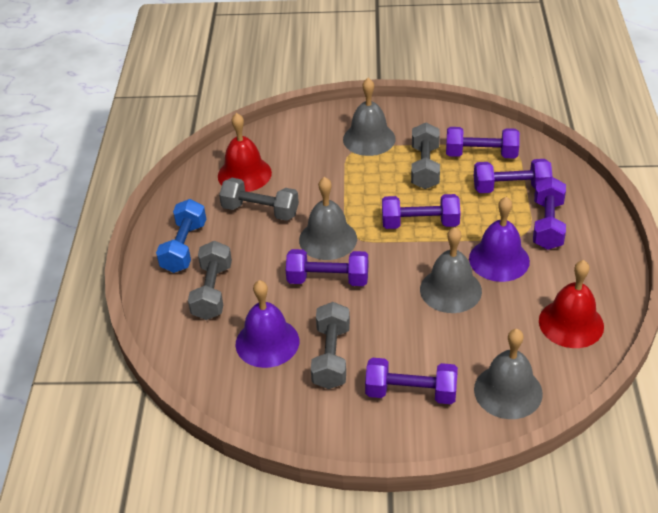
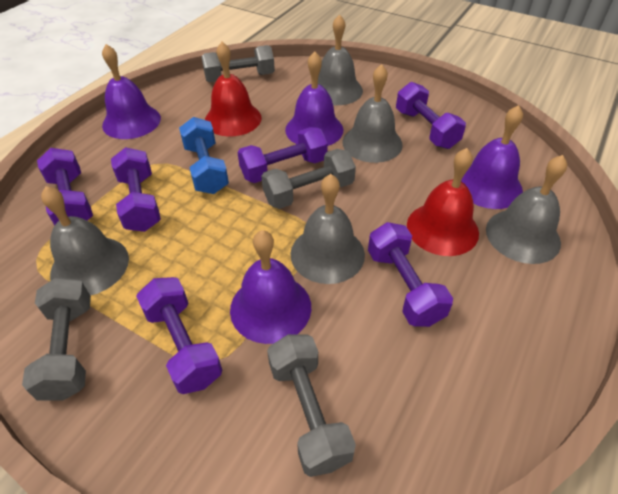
grey bell: [299,177,357,260] [343,78,395,156] [420,227,482,313] [474,329,543,419] = 4 -> [41,186,129,296] [290,174,365,284] [318,14,363,105] [342,64,403,163] [486,155,567,264] = 5
purple bell: [236,280,299,368] [469,197,530,282] = 2 -> [102,44,161,139] [230,230,311,344] [285,51,343,146] [461,105,523,209] = 4

